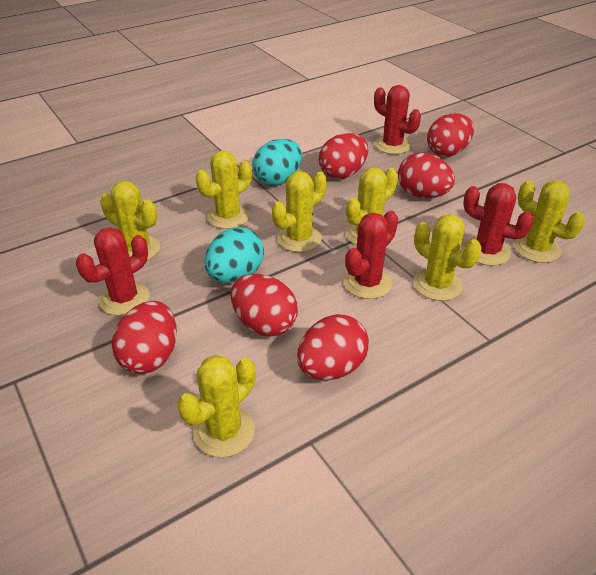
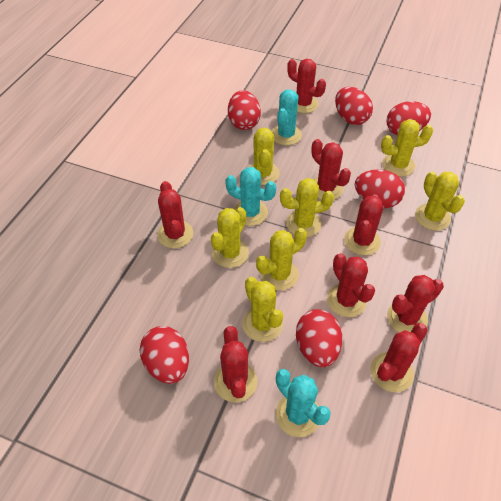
red cactus: [76,227,149,316] [344,211,398,299] [374,85,421,154] [463,183,534,266] = 4 -> [157,181,193,248] [214,326,257,402] [287,59,326,113] [311,139,351,200] [327,253,375,317] [344,194,383,255] [370,323,428,392] [387,275,444,333] = 8
turquoise cactus: none = 0 -> [225,167,276,226] [271,90,302,145] [276,369,331,437] = 3
turquoise egg: [204,227,264,283] [252,139,302,186] = 2 -> none = 0

